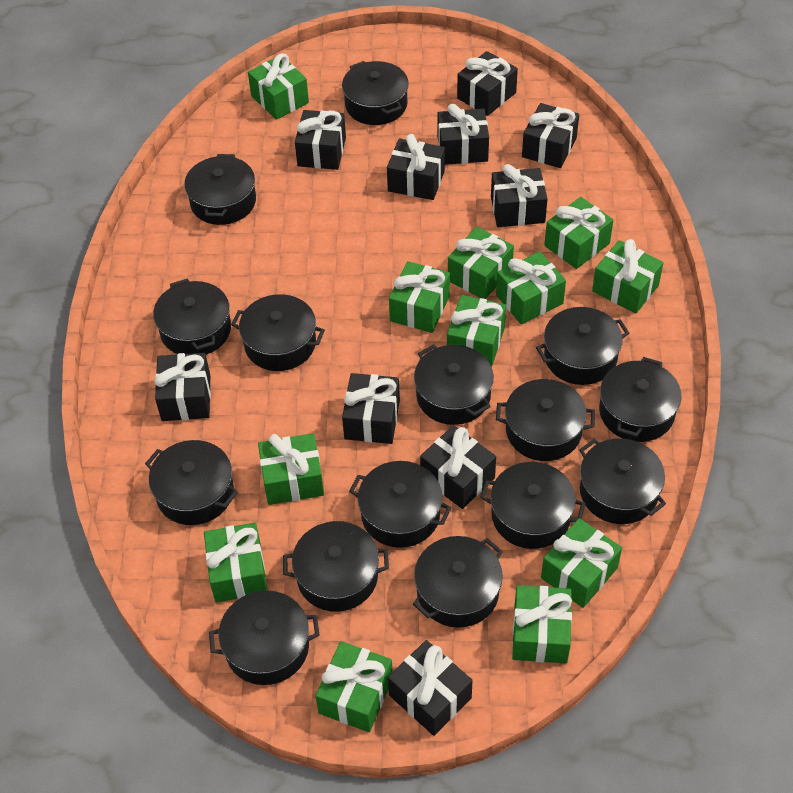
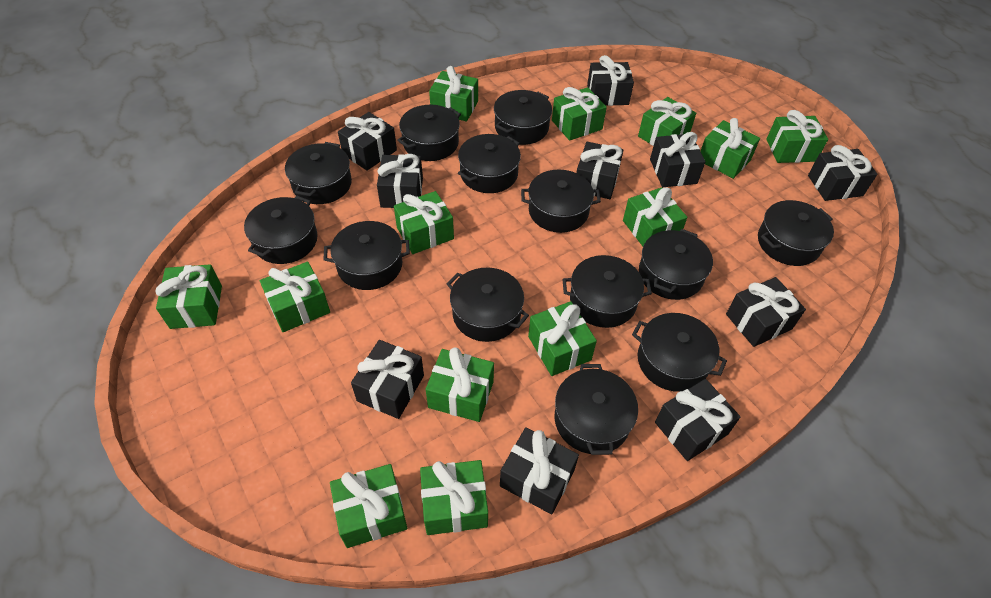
black pot: [145,440,238,525] [153,279,231,355] [184,154,256,225] [209,591,319,685] [231,294,325,371] [283,521,389,612] [342,61,409,125] [349,461,451,548] [413,536,503,628] [414,344,494,425] [480,462,585,549] [496,379,595,461] [536,307,629,385] [579,438,666,524] [599,357,682,442] = 15 -> [244,196,318,264] [285,142,352,204] [323,221,410,290] [397,105,461,161] [447,268,529,342] [458,134,521,193] [494,90,552,145] [521,170,601,233] [555,364,638,455] [562,255,652,328] [632,313,727,392] [639,229,713,300] [758,200,834,266] = 13
green gift: [204,523,268,603] [248,53,309,120] [258,433,324,505] [315,641,393,732] [389,261,450,333] [447,295,506,367] [448,227,514,299] [496,251,566,325] [512,585,572,664] [541,518,622,608] [544,197,613,269] [592,239,664,314] = 12 -> [155,264,222,329] [260,262,330,332] [330,464,407,548] [394,191,454,254] [420,460,488,535] [426,347,494,422] [429,66,478,121] [528,301,597,376] [552,87,607,141] [623,187,687,246] [638,97,696,146] [700,118,760,179] [766,110,828,163] = 13

